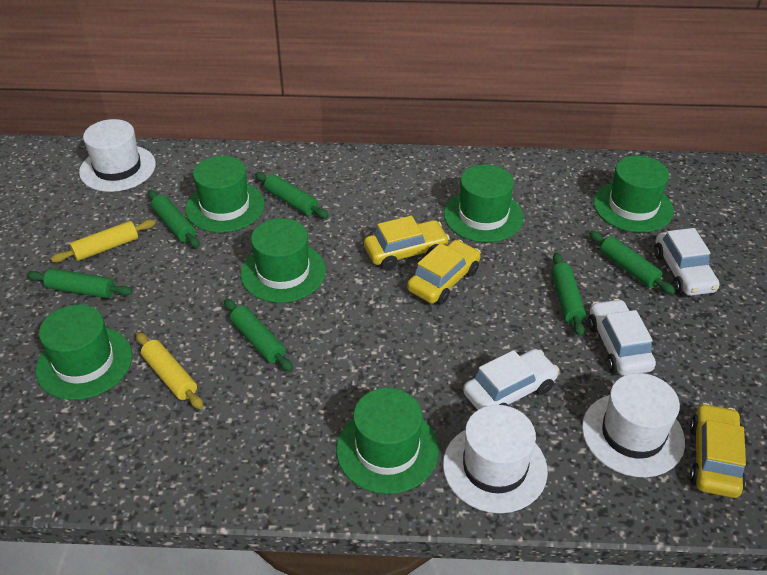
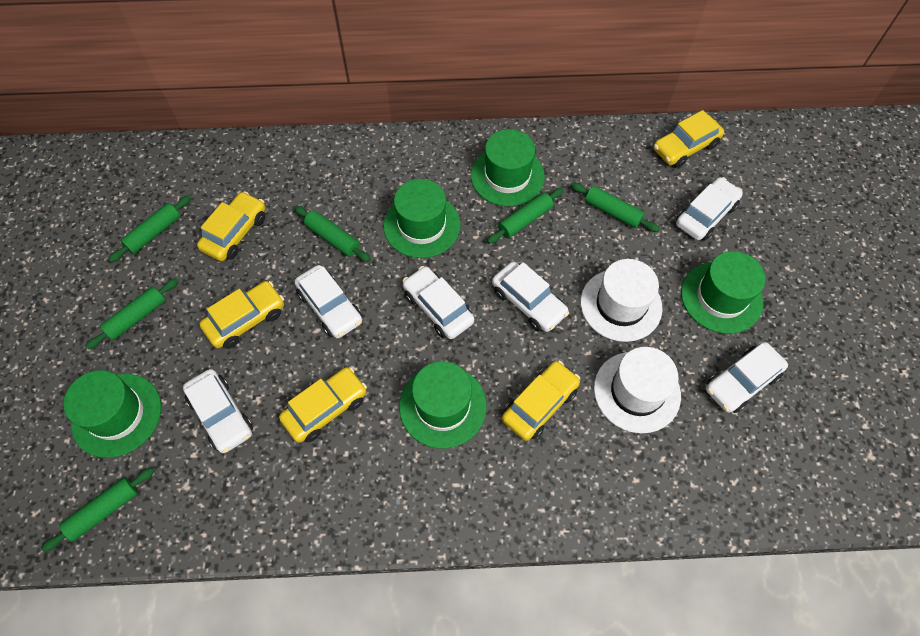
green hat: [36,305,132,400] [185,156,265,233] [241,218,326,303] [336,388,439,494] [444,164,524,242] [594,156,674,233] = 6 -> [63,370,161,458] [383,179,461,258] [399,361,487,448] [471,129,545,206] [681,251,766,334] = 5
white car: [463,349,559,410] [588,299,656,376] [654,228,720,296] = 3 -> [183,369,253,453] [295,265,362,338] [402,266,474,339] [492,262,569,332] [676,177,743,241] [706,342,788,413] = 6
white hat: [79,119,156,192] [443,405,548,513] [582,373,685,477] = 3 -> [581,259,663,342] [594,347,681,433] = 2
yellow car: [364,216,450,270] [407,240,481,304] [690,403,746,498] = 3 -> [197,191,265,261] [200,281,284,349] [279,367,367,443] [502,361,580,441] [653,110,724,168] = 5
yellow rolling pin: [51,220,156,263] [136,332,204,409] = 2 -> none = 0

